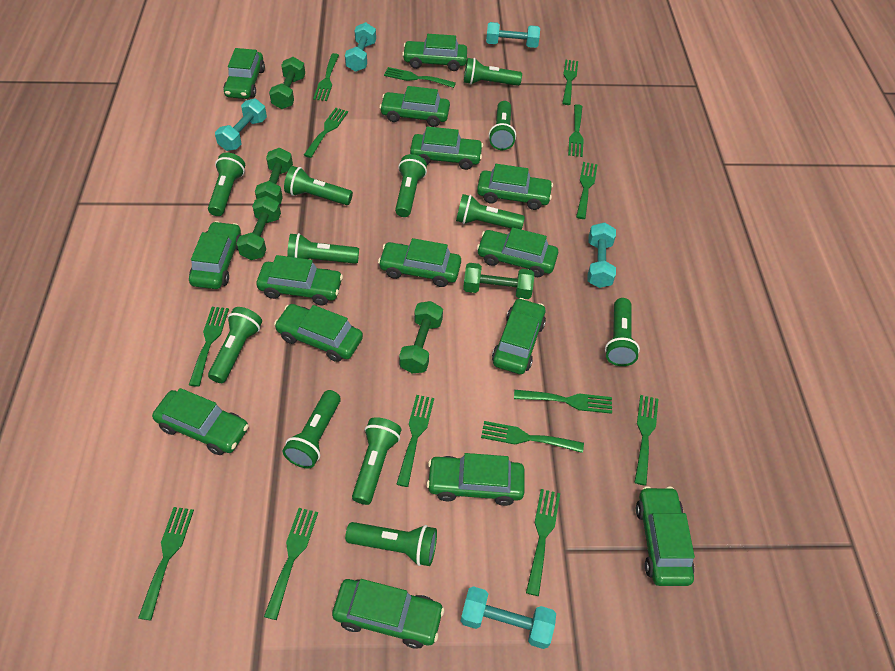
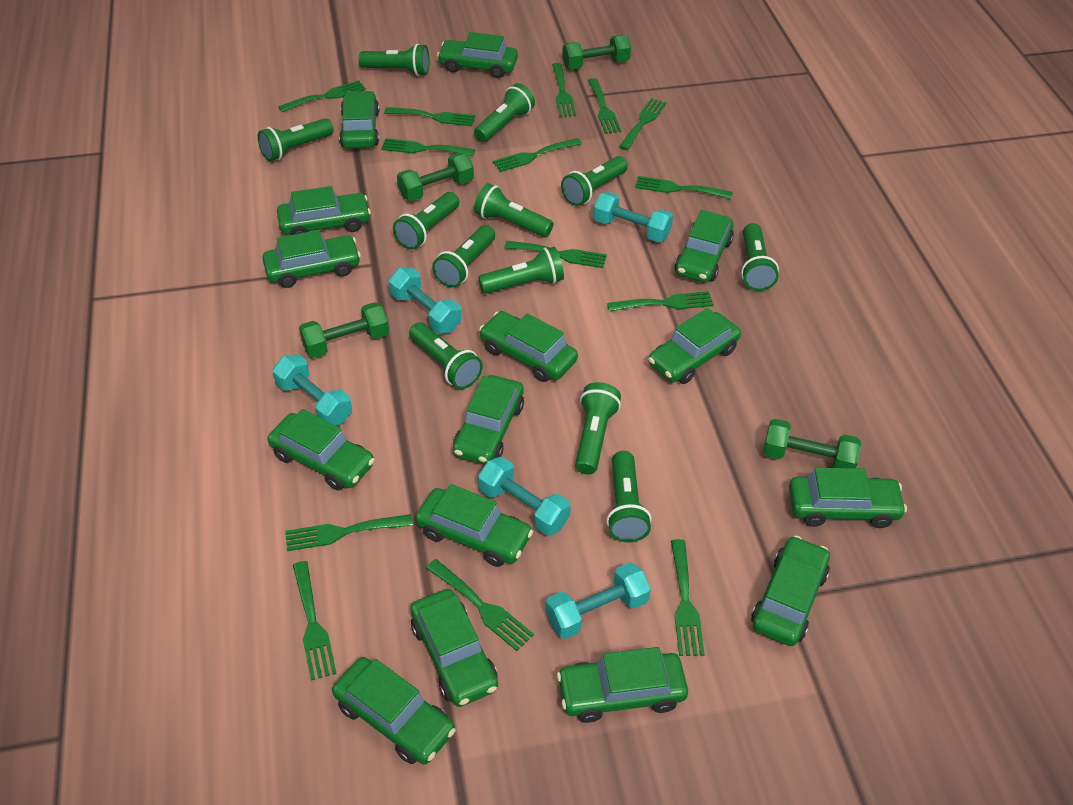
green dumbbell: [237,196,281,260] [255,148,293,204] [269,57,305,109] [399,301,443,373] [463,263,534,299] = 5 -> [299,302,389,358] [397,153,474,201] [562,35,631,69] [763,419,861,468] = 4

